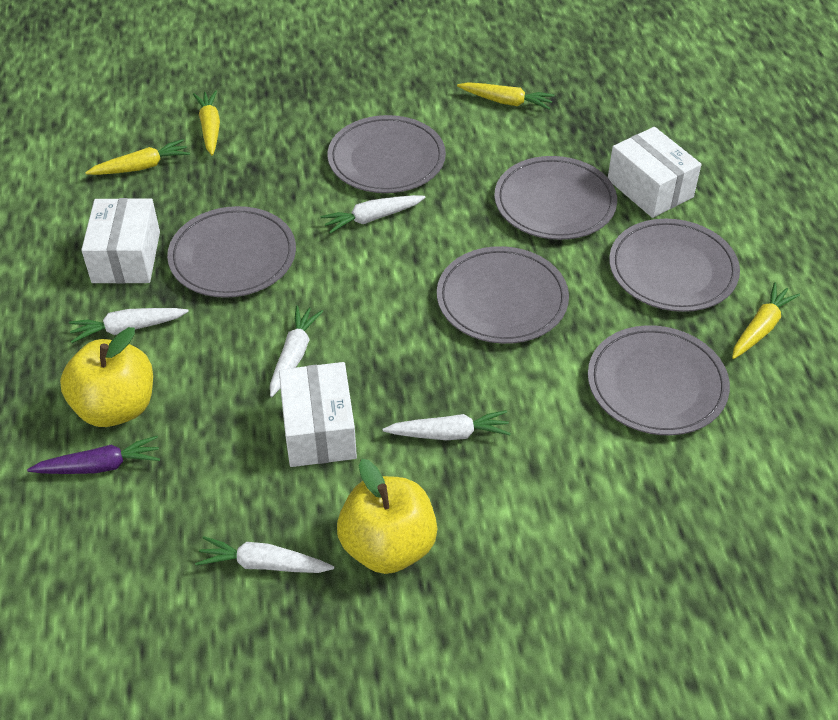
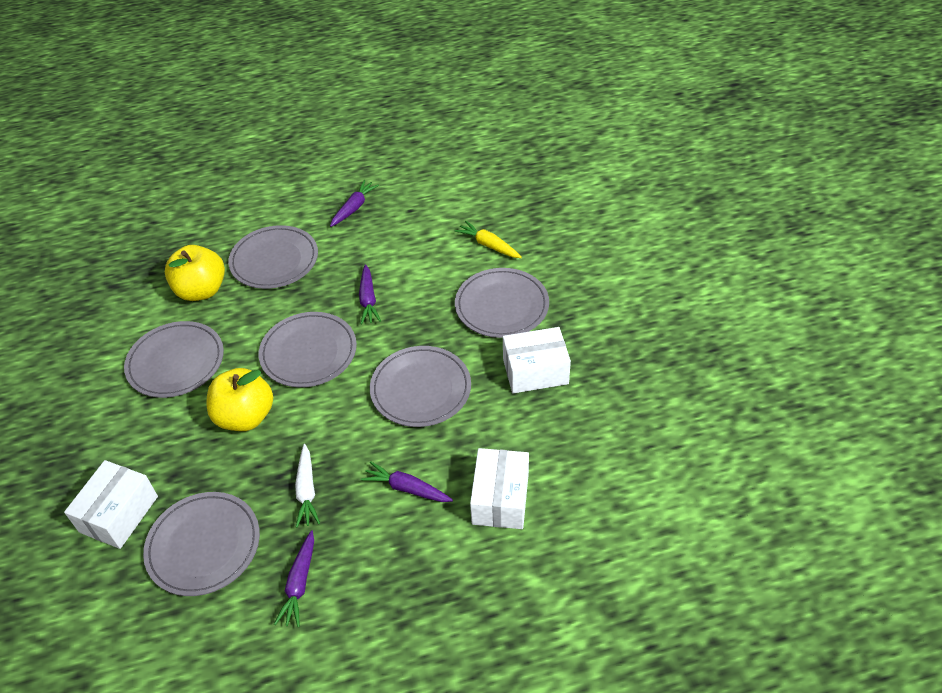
purple carrot: [27,436,160,474] = 1 -> [274,530,314,627] [330,180,379,227] [359,264,381,324] [361,461,453,502] = 4
white carrot: [69,308,189,343] [195,536,334,573] [270,305,323,397] [320,195,426,234] [383,410,511,440] = 5 -> [295,444,320,528] = 1
yellow carrot: [85,139,190,175] [193,90,220,156] [457,82,554,110] [732,282,800,359] = 4 -> [455,221,522,258] = 1

